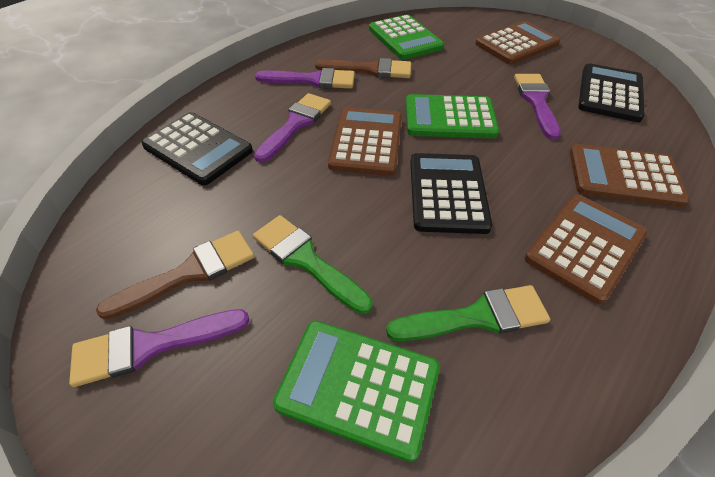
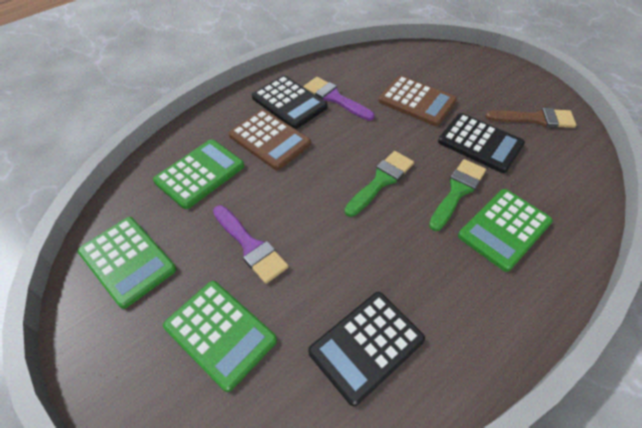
brown brush: [96,231,254,320] [315,58,411,78] = 2 -> [485,108,576,128] = 1
brown calculator: [328,107,402,176] [475,21,560,64] [525,195,648,305] [569,144,690,207] = 4 -> [229,109,311,170] [379,75,457,126] = 2
green calculator: [273,321,440,462] [369,15,444,60] [406,94,499,138] = 3 -> [78,217,176,309] [153,139,244,209] [163,281,277,392] [458,189,553,272] = 4
purple brush: [69,309,249,387] [254,93,331,163] [255,68,355,89] [514,74,561,140] = 4 -> [213,205,289,284] [304,77,375,121] = 2

